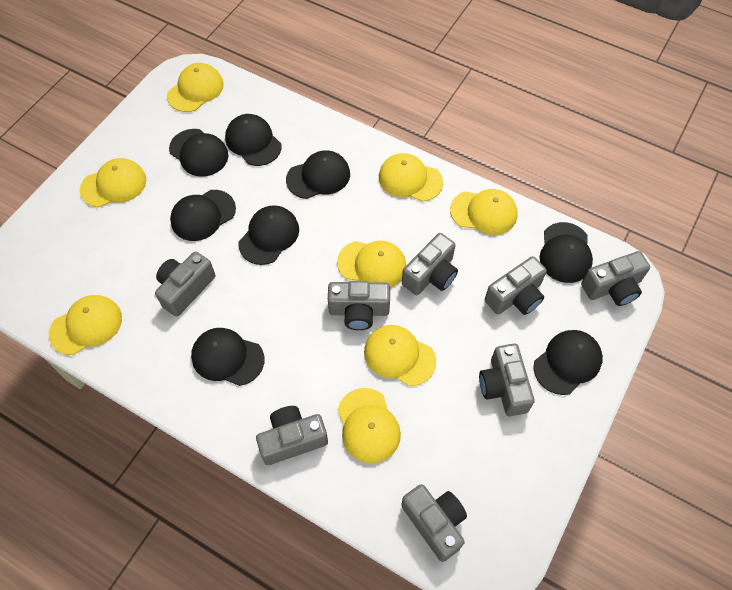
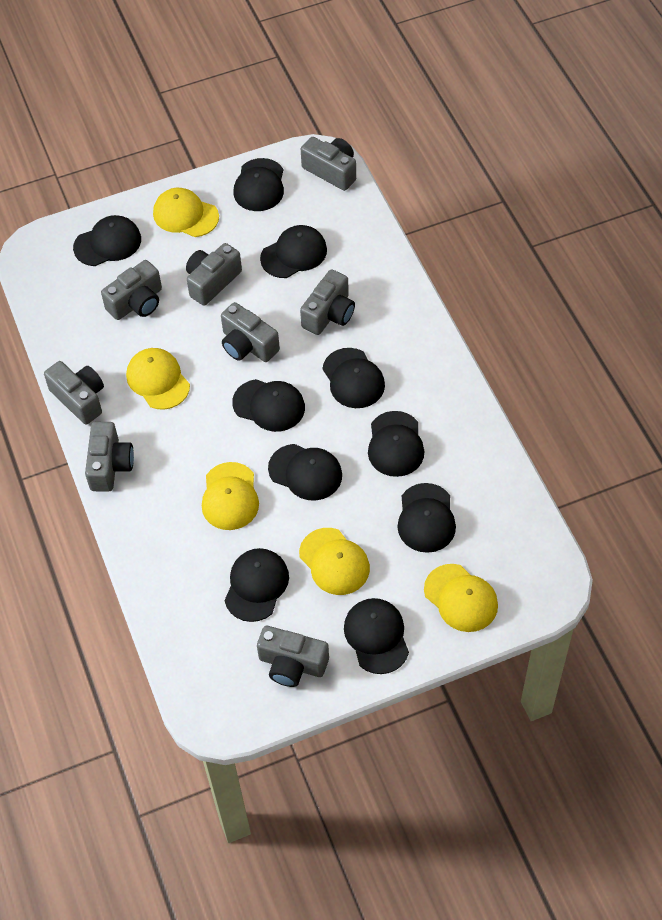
black cap: [169,129,228,177] [170,190,236,241] [191,328,264,386] [225,114,281,166] [239,205,299,265] [286,150,350,199] [533,330,603,395] [539,222,593,283] = 8 -> [73,215,141,266] [224,548,289,622] [232,379,305,432] [234,158,284,211] [260,225,327,278] [268,444,342,501] [322,348,385,408] [344,598,409,674] [368,411,424,477] [398,483,456,553] = 10
yellow cap: [49,295,122,355] [80,158,146,208] [167,63,224,112] [337,241,406,288] [338,388,401,463] [364,325,436,386] [379,153,443,202] [450,189,518,235] = 8 -> [126,348,190,410] [153,188,219,237] [202,462,259,530] [299,528,370,595] [424,564,498,632] = 5

